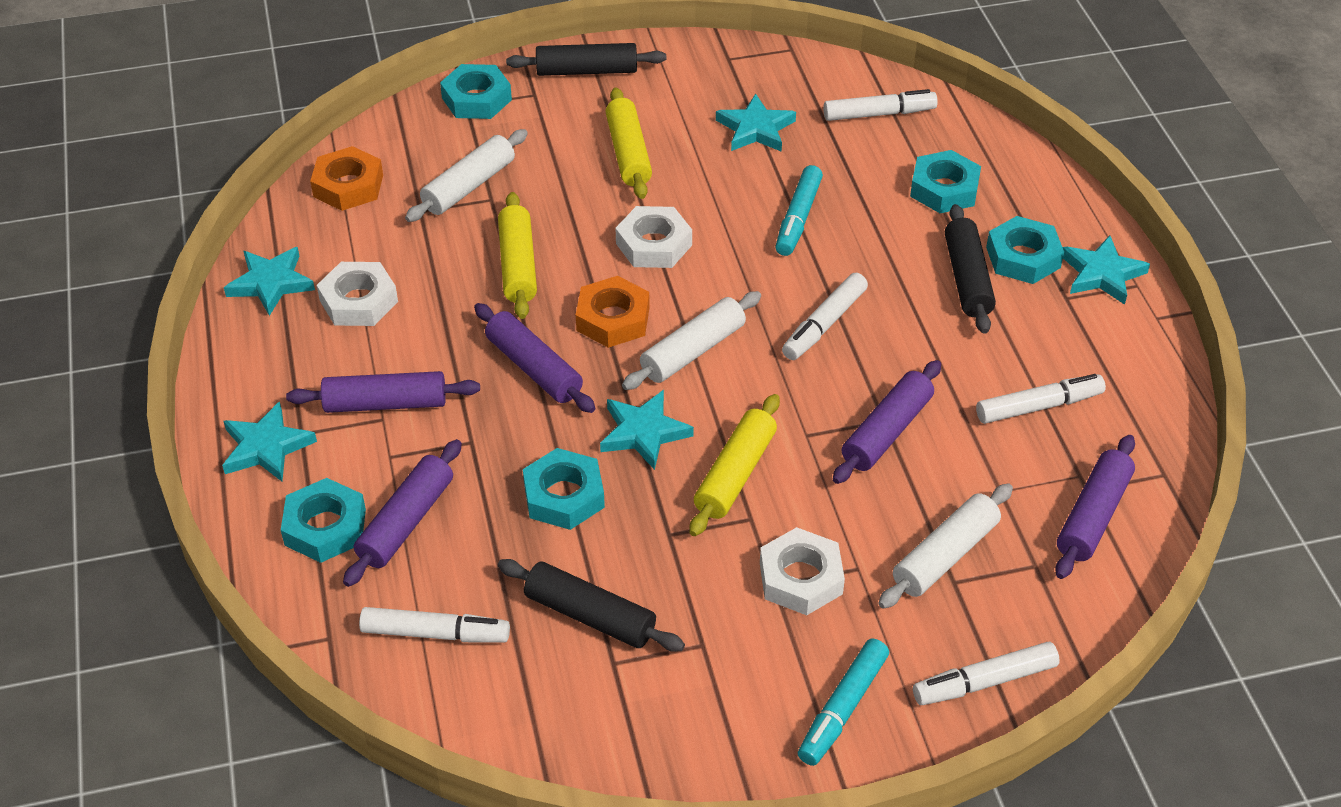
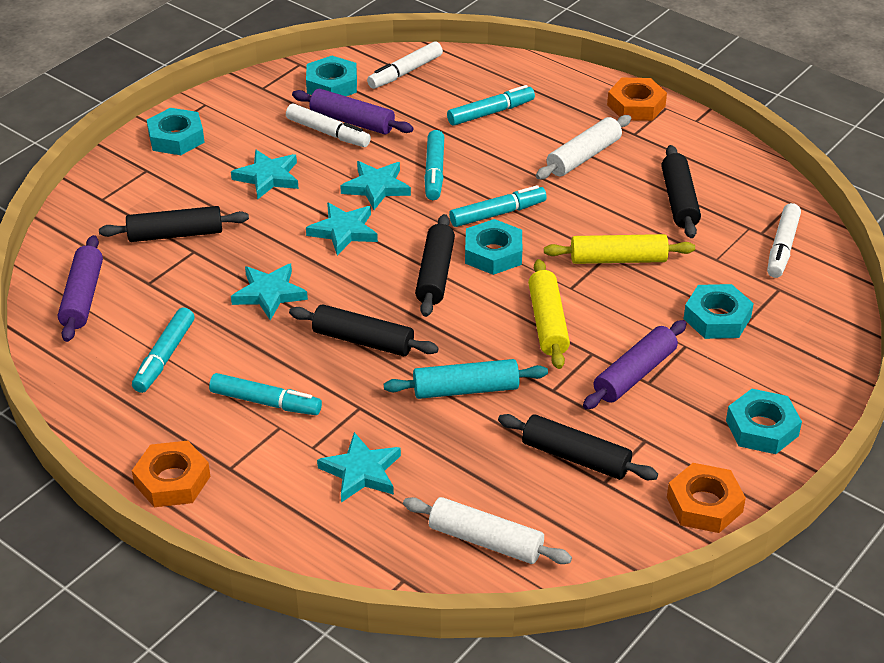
black rolling pin: [498,559,685,652] [506,43,666,76] [945,204,996,334] = 3 -> [99,206,249,242] [289,304,439,356] [415,214,455,317] [498,414,658,480] [661,145,701,238] = 5
orange nut: [310,146,383,211] [576,276,650,348] = 2 -> [132,441,210,507] [607,78,667,121] [667,463,746,533] = 3
purple rolling pin: [286,371,480,413] [343,439,462,587] [474,303,595,413] [833,360,941,484] [1055,435,1135,579] = 5 -> [58,235,103,342] [292,88,413,134] [583,320,687,410] = 3
turquoise marker: [775,165,823,256] [798,639,889,766] = 2 -> [132,308,195,393] [209,373,322,415] [424,130,444,200] [447,85,535,126] [449,185,547,227] = 5
turquoise rolling pin: none = 0 -> [384,359,548,399] = 1
white marker: [359,607,510,642] [782,273,868,360] [823,89,938,121] [913,642,1060,705] [976,374,1106,424] = 5 -> [286,104,371,147] [367,41,443,89] [767,203,801,278] = 3
white nut: [317,262,398,326] [615,206,692,268] [760,527,845,615] = 3 -> none = 0
white rolling pin: [405,129,528,222] [622,291,761,390] [878,484,1013,609] = 3 -> [403,497,572,564] [536,115,631,179] = 2
yellow rolling pin: [498,192,537,319] [606,87,652,199] [690,394,780,536] = 3 -> [528,259,570,369] [544,234,695,264] = 2

